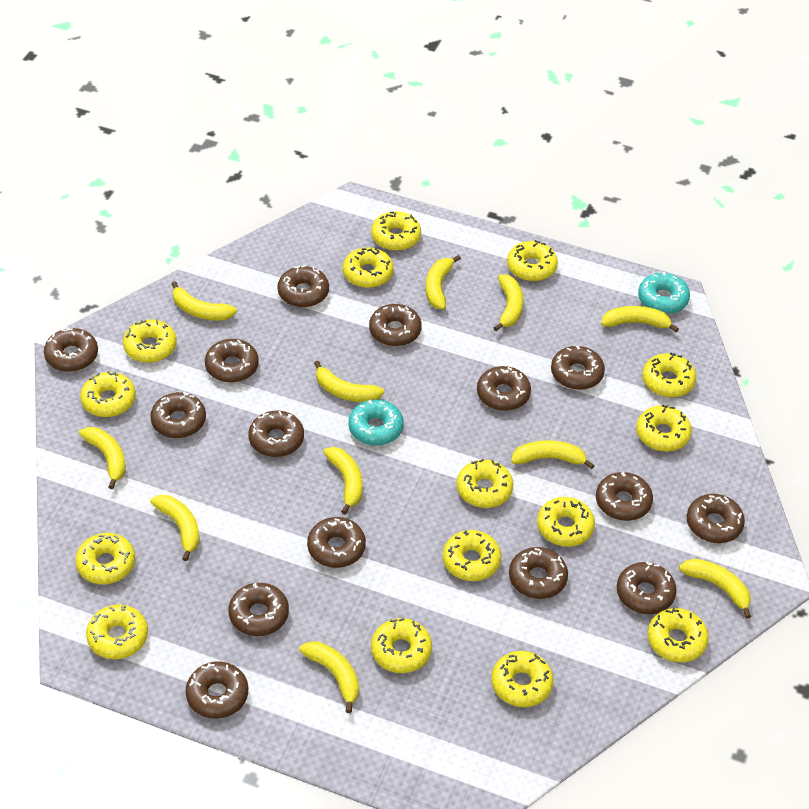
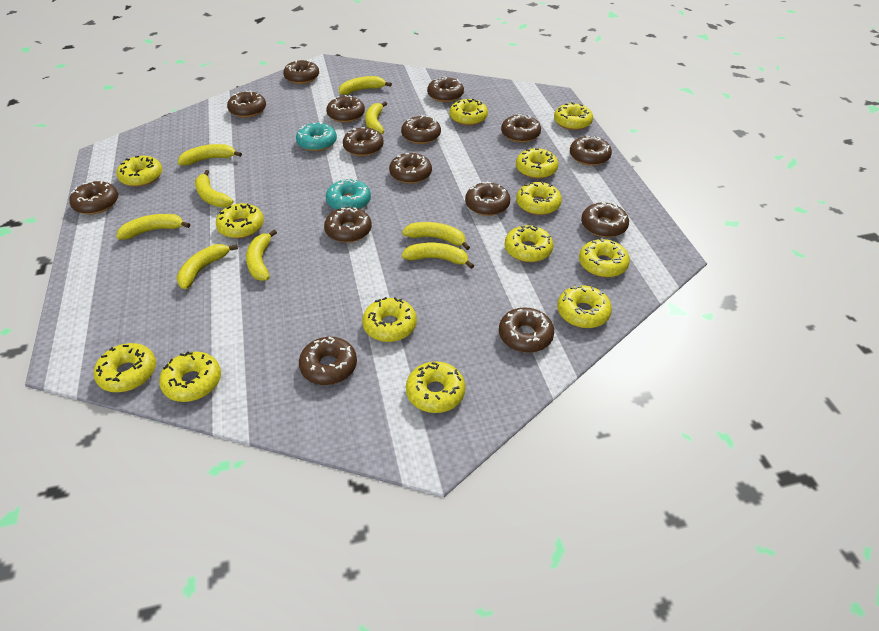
yellow banana: [79,427,126,489] [151,495,200,561] [172,281,237,321] [299,641,359,713] [314,361,384,402] [323,447,363,514] [426,255,461,309] [494,274,523,331] [511,440,594,469] [601,306,679,332] [679,559,751,619] = 11 -> [116,214,190,240] [177,244,238,289] [178,144,242,166] [195,170,234,207] [246,230,277,281] [339,76,392,95] [365,102,387,134] [402,222,470,250] [402,242,474,269] = 9
yellow donut: [75,533,135,584] [80,371,136,417] [86,604,148,659] [123,320,177,363] [343,247,394,288] [371,211,421,251] [371,618,432,673] [443,530,501,581] [457,459,513,508] [491,651,554,707] [507,240,558,281] [537,497,595,547] [636,405,692,452] [642,352,696,397] [647,608,709,662] = 15 -> [94,343,156,392] [117,156,162,187] [159,351,221,402] [216,203,264,238] [362,297,417,342] [406,361,465,413] [449,99,488,126] [505,225,553,262] [516,148,559,179] [516,181,562,215] [554,102,593,130] [557,285,612,328] [579,238,630,277] = 13

